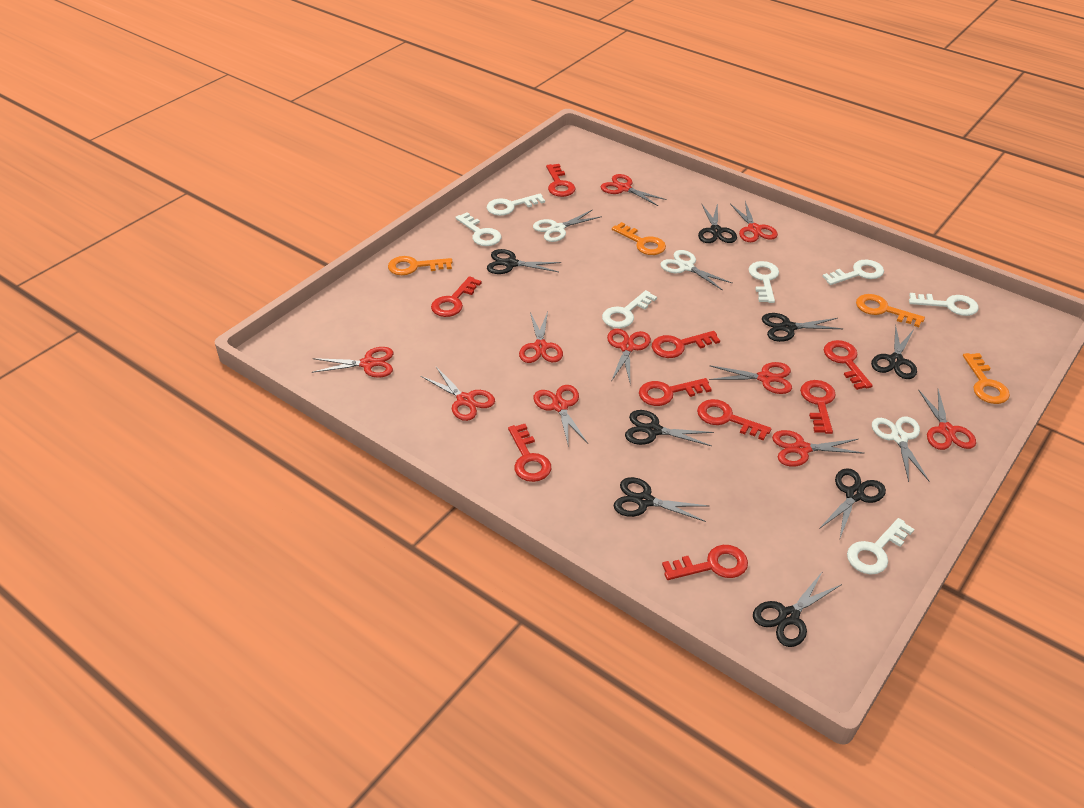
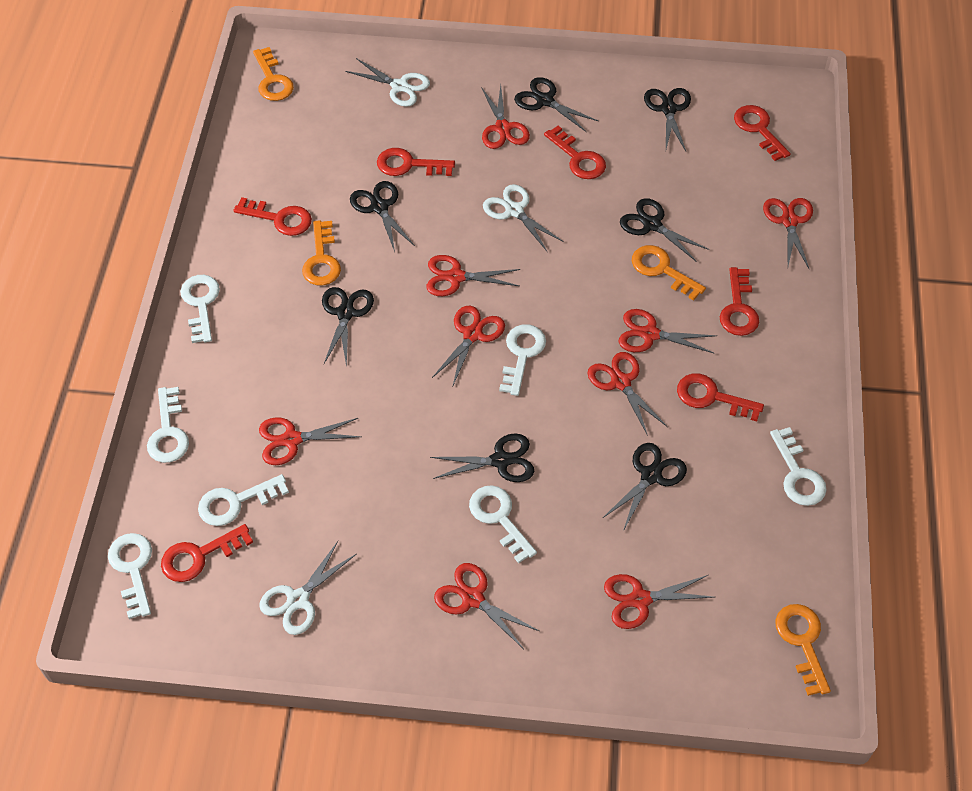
black scissors: [487,249,561,274] [613,477,709,522] [625,410,714,446] [698,203,737,243] [753,571,842,647] [762,313,842,342] [819,468,886,538] [871,325,917,379] = 8 -> [322,287,374,367] [350,181,415,252] [430,433,534,482] [514,77,598,132] [603,443,687,531] [620,198,709,262] [644,88,691,151] = 7
red key: [431,276,482,317] [508,424,551,482] [546,164,575,197] [639,378,712,406] [652,331,720,358] [662,545,748,580] [697,399,771,441] [800,380,836,434] [824,340,873,390] = 9 -> [161,524,253,582] [233,197,312,236] [377,148,455,176] [544,126,606,179] [677,373,764,422] [720,267,759,336] [734,105,791,161] = 7
red scissors: [312,347,393,378] [421,367,495,421] [519,311,563,363] [533,385,588,447] [601,174,667,206] [607,329,651,382] [709,362,792,394] [730,201,778,242] [772,430,865,467] [918,389,976,450] = 10 -> [259,417,361,465] [426,255,520,296] [432,306,505,385] [434,563,539,649] [481,85,530,149] [587,352,668,436] [604,574,714,629] [618,309,717,353] [763,198,813,268] = 9

